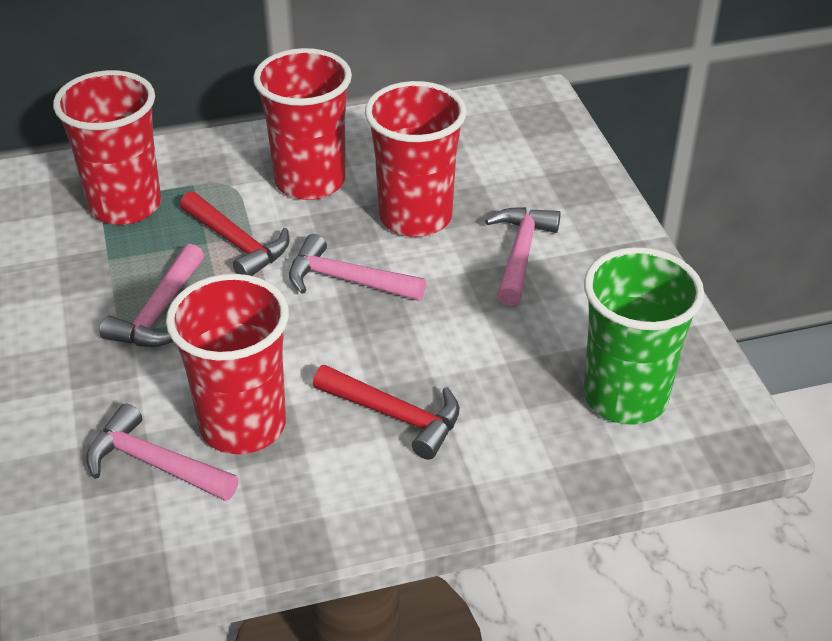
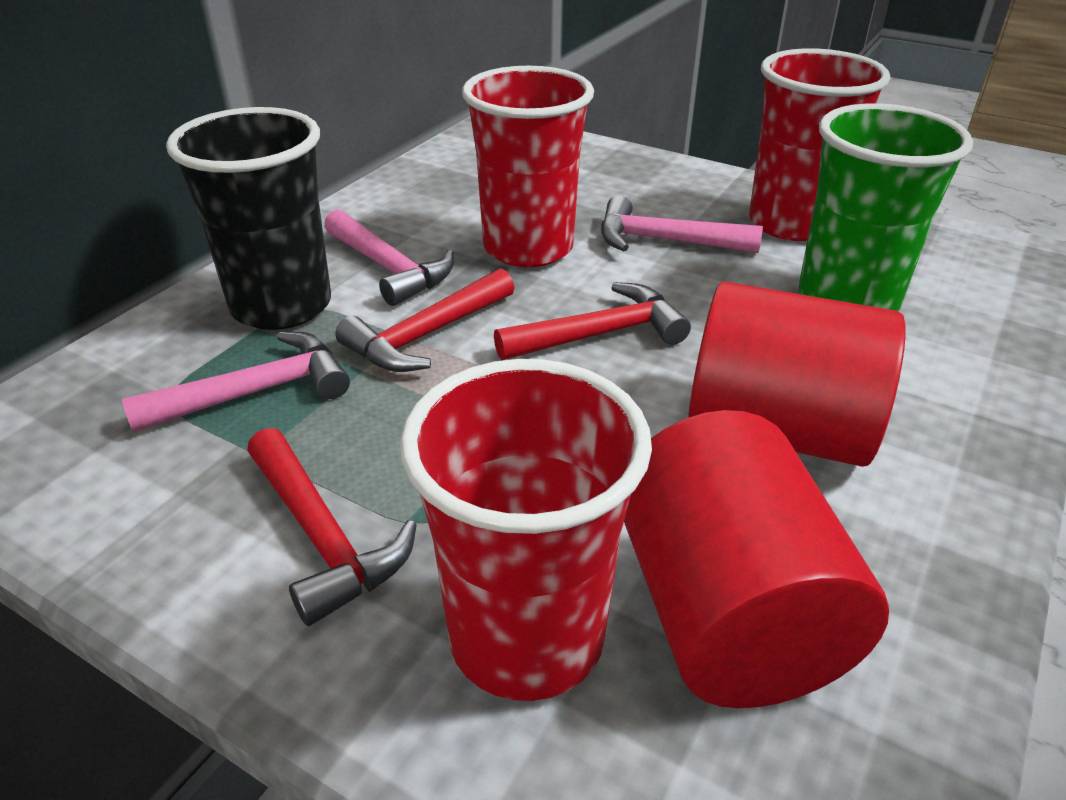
black cup: none = 0 -> [166,107,331,330] = 1
pink hammer: [86,403,239,501] [100,244,204,347] [289,234,426,301] [485,207,561,306] = 4 -> [122,332,350,432] [324,209,454,306] [601,195,763,253] = 3
red cup: [53,70,161,225] [166,274,289,454] [253,48,352,200] [365,81,466,237] = 4 -> [400,359,652,701] [462,66,594,267] [749,48,890,241] = 3
red cylinder: none = 0 -> [624,410,889,708] [688,282,906,467] = 2
red hammer: [180,191,289,276] [313,365,460,460] = 2 -> [247,428,417,626] [335,268,515,372] [494,282,691,360] = 3

